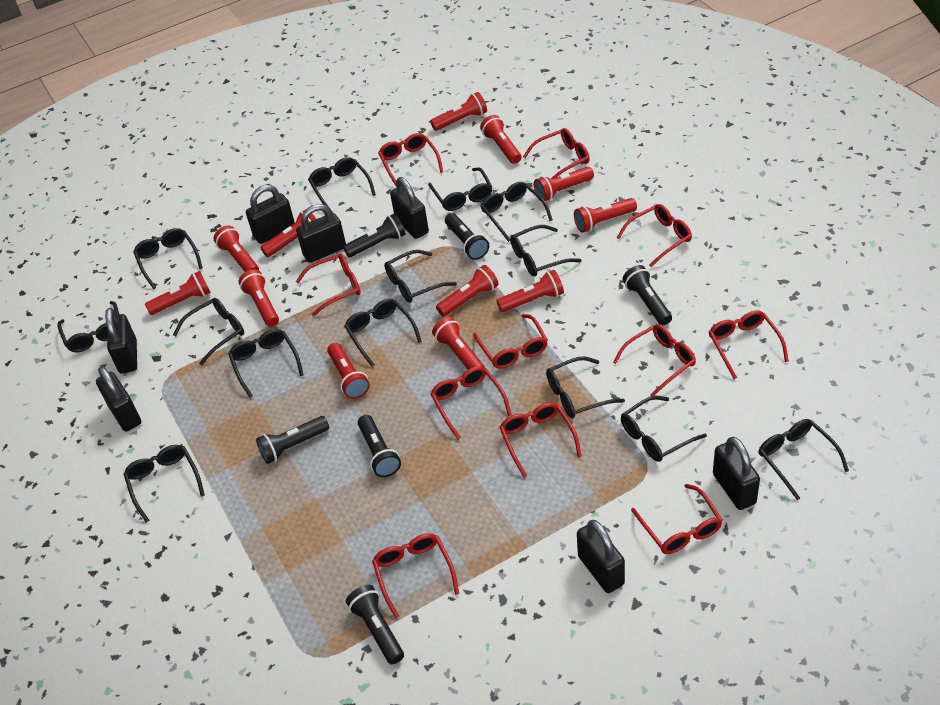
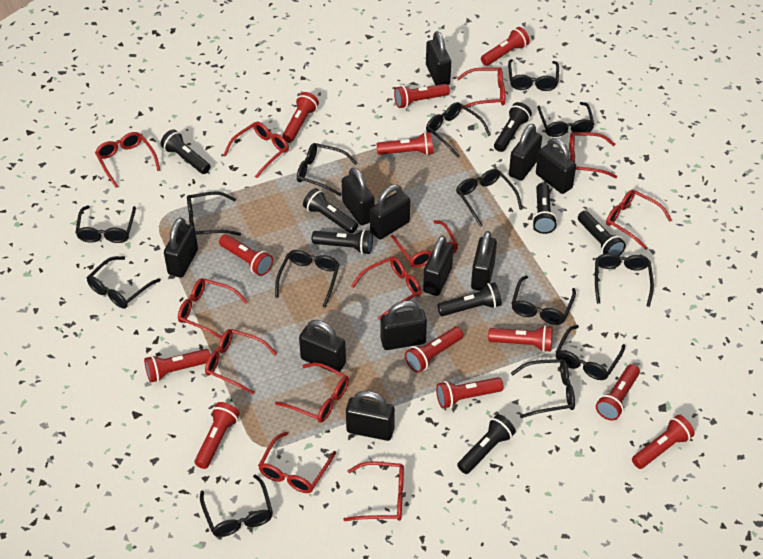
black flashlight: [256,416,329,464] [343,213,406,258] [346,585,404,664] [358,415,401,477] [445,213,489,260] [623,265,672,325] = 6 -> [161,129,210,174] [303,188,358,234] [312,229,373,254] [437,282,502,316] [457,414,516,474] [494,102,532,152] [532,183,557,234] [578,211,626,256] = 8
black padlock: [96,366,141,431] [105,308,137,374] [246,185,295,244] [296,204,346,263] [390,177,429,239] [577,520,625,593] [713,437,760,510] = 7 -> [164,217,198,278] [299,320,346,373] [342,167,375,225] [346,391,395,441] [370,185,410,240] [381,301,427,350] [423,236,453,296] [426,31,451,85] [471,231,497,291] [509,124,542,181] [536,138,576,194] = 11
red glasses: [296,254,361,316] [372,533,459,618] [378,133,443,187] [430,366,512,440] [473,314,548,369] [499,403,582,478] [523,128,590,179] [613,324,696,396] [617,204,692,267] [631,484,723,554] [709,311,789,379] = 11 -> [95,132,160,188] [178,278,248,339] [205,329,277,394] [223,122,289,178] [258,432,336,493] [275,362,349,423] [343,461,404,521] [351,256,422,320] [391,220,458,268] [457,68,505,110] [569,132,617,178] [606,190,672,250] = 12

